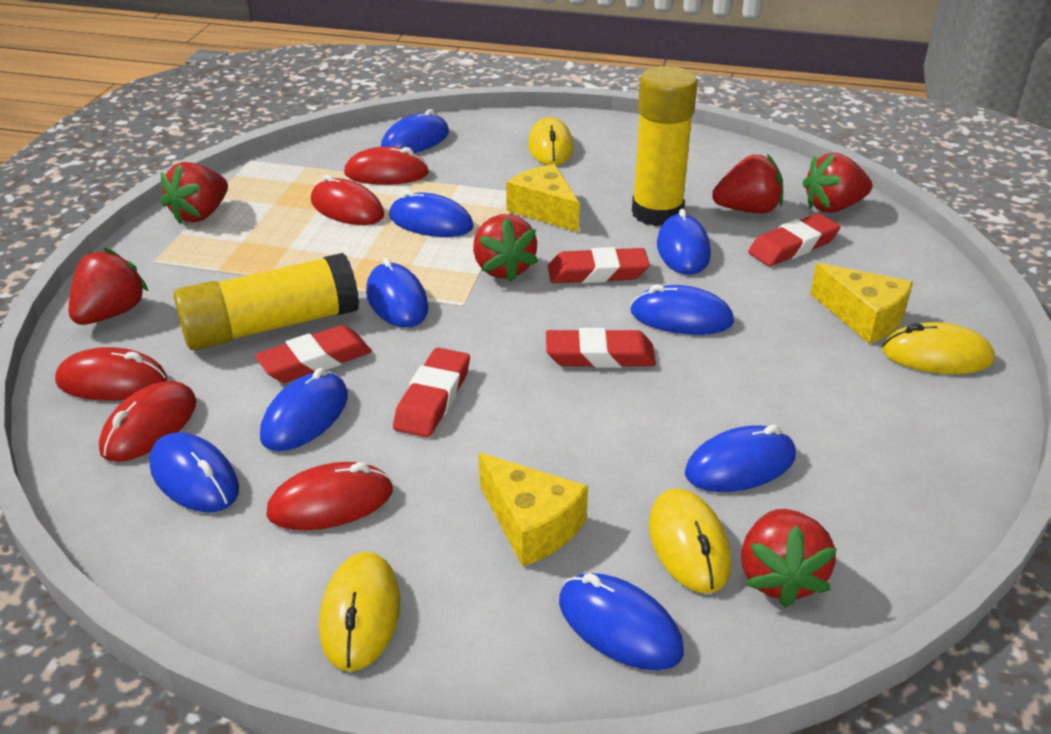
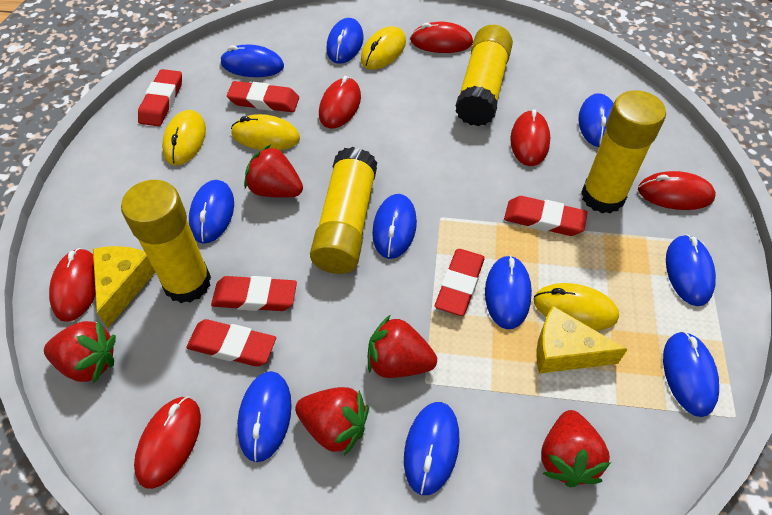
blue mouse: [149,432,239,513] [260,368,348,451] [366,258,429,328] [381,109,449,153] [389,190,474,237] [559,573,684,670] [630,284,734,335] [657,209,711,275] [685,425,796,492] = 9 -> [189,180,234,244] [220,45,284,77] [237,371,292,462] [326,18,363,64] [372,194,417,259] [404,402,459,495] [485,255,532,329] [578,93,614,147] [663,331,719,417] [666,234,716,306] = 10
red eraser: [255,325,372,383] [393,348,470,438] [546,328,656,368] [548,247,650,283] [748,213,840,266] = 5 -> [138,69,182,126] [186,319,276,367] [211,276,297,311] [227,81,299,112] [435,249,485,316] [504,196,588,236] = 6
red mouse: [55,347,167,401] [99,381,197,462] [266,462,393,530] [311,175,384,225] [344,147,429,185] = 5 -> [49,248,96,322] [134,396,201,489] [319,76,361,129] [410,22,473,53] [510,109,550,166] [638,171,716,210] = 6
red strawberry: [69,248,148,325] [161,162,228,225] [473,214,538,282] [712,154,783,214] [741,509,837,608] [803,153,872,213] = 6 -> [44,321,116,383] [244,145,303,198] [295,387,369,456] [368,315,437,378] [541,410,610,487] = 5
yellow cheese: [479,453,588,567] [506,164,580,233] [810,263,913,344] = 3 -> [93,246,155,328] [536,306,628,373] = 2
yellow glue stick: [174,253,359,350] [632,66,698,226] = 2 -> [121,180,211,303] [310,147,377,274] [455,25,513,126] [581,90,666,214] = 4

